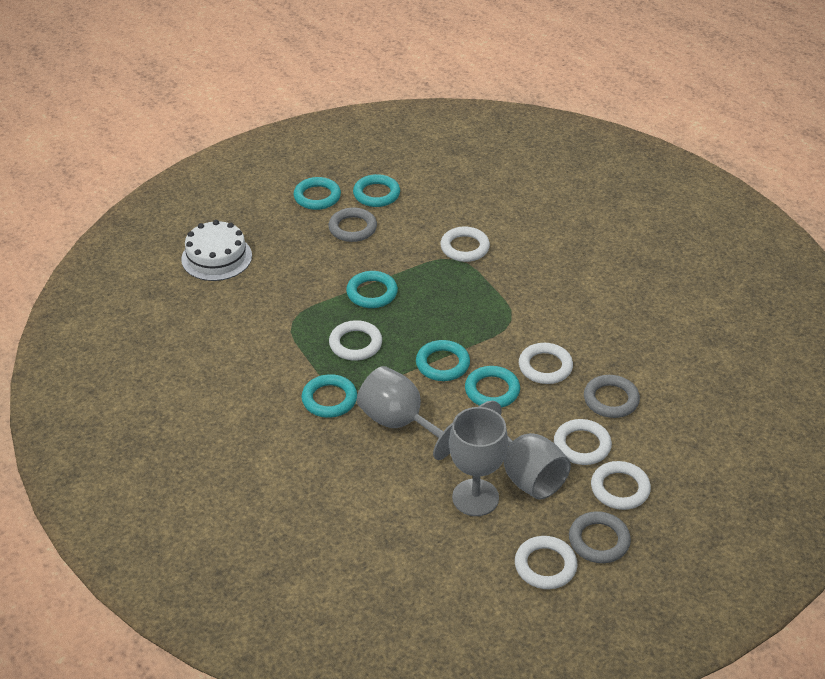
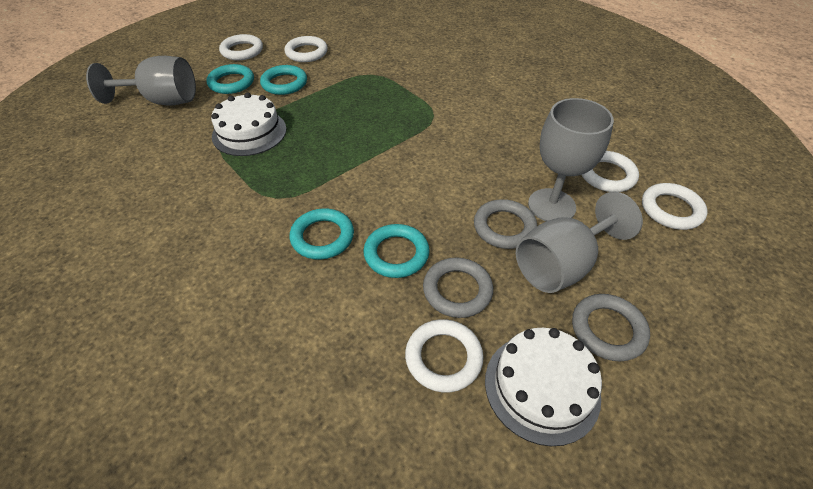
turquoise ring: [293,177,341,210] [302,374,357,418] [346,271,398,308] [353,174,400,207] [416,340,470,381] [465,366,520,408] = 6 -> [206,64,254,94] [260,65,307,95] [290,208,354,260] [363,224,429,278] = 4
white cake: [181,220,252,281] = 1 -> [211,93,287,156] [485,328,602,446] = 2
white ring: [329,320,382,360] [440,226,490,262] [515,536,577,589] [519,343,573,384] [554,419,612,465] [591,461,651,510] = 6 -> [219,34,263,60] [285,36,328,62] [405,319,484,392] [582,151,639,192] [642,183,707,230] = 5

